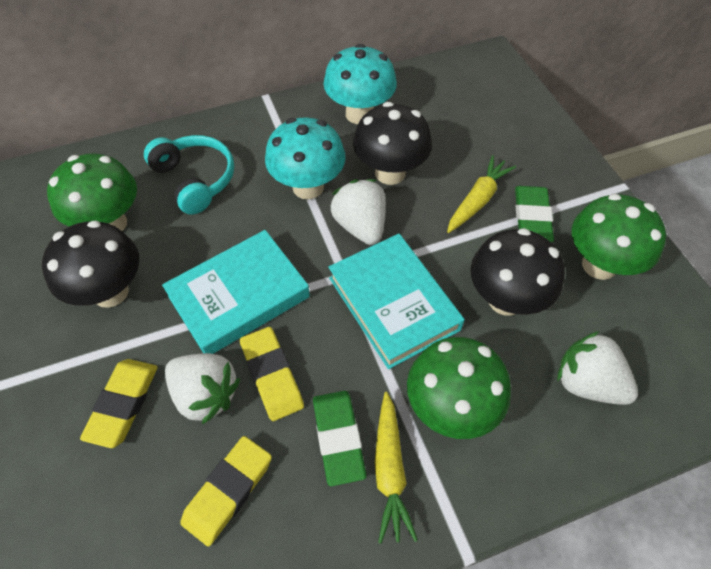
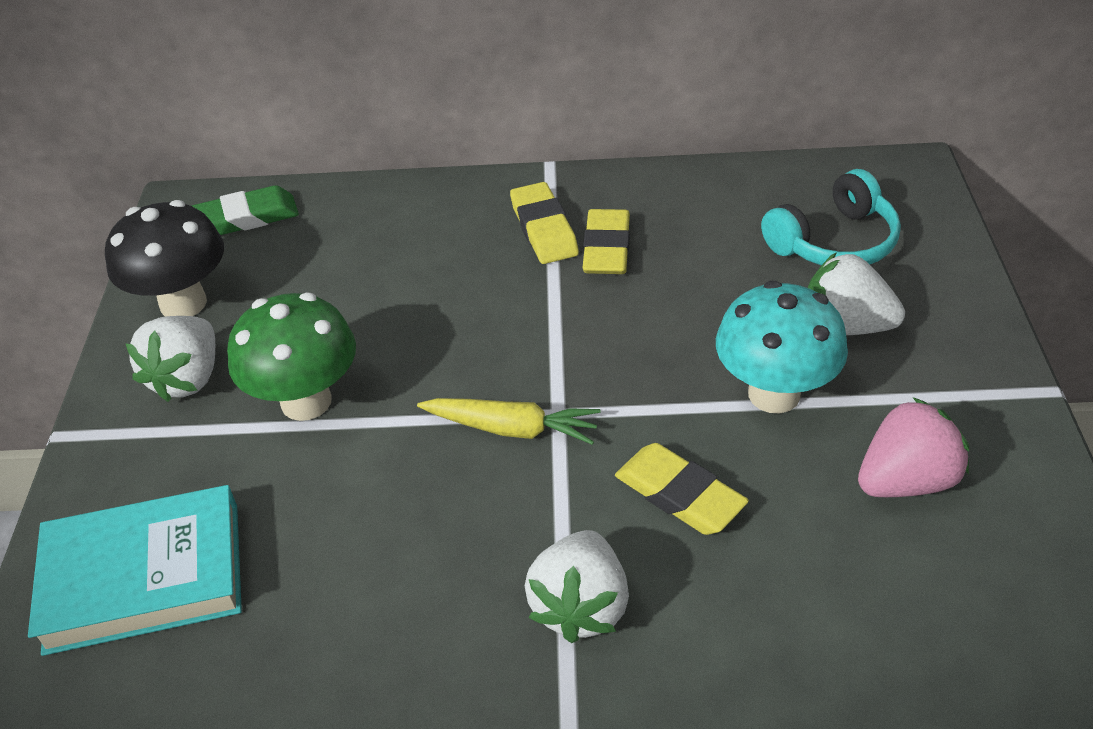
black mushroom: [42,221,139,308] [353,102,432,185] [471,228,565,316] = 3 -> [105,200,224,317] = 1
green eraser: [313,391,366,486] [515,186,554,242] = 2 -> [191,185,299,235] = 1
green mushroom: [47,154,137,231] [407,337,511,439] [572,194,666,280] = 3 -> [227,292,356,421] = 1
pink strawberry: none = 0 -> [858,397,969,497] = 1
turquoise book: [162,230,310,354] [328,234,465,369] = 2 -> [28,485,242,656] = 1
turquoise mushroom: [265,117,346,200] [323,44,397,124] = 2 -> [716,281,848,413] = 1
yellow carrot: [375,392,418,544] [447,155,516,233] = 2 -> [417,398,600,445] = 1

